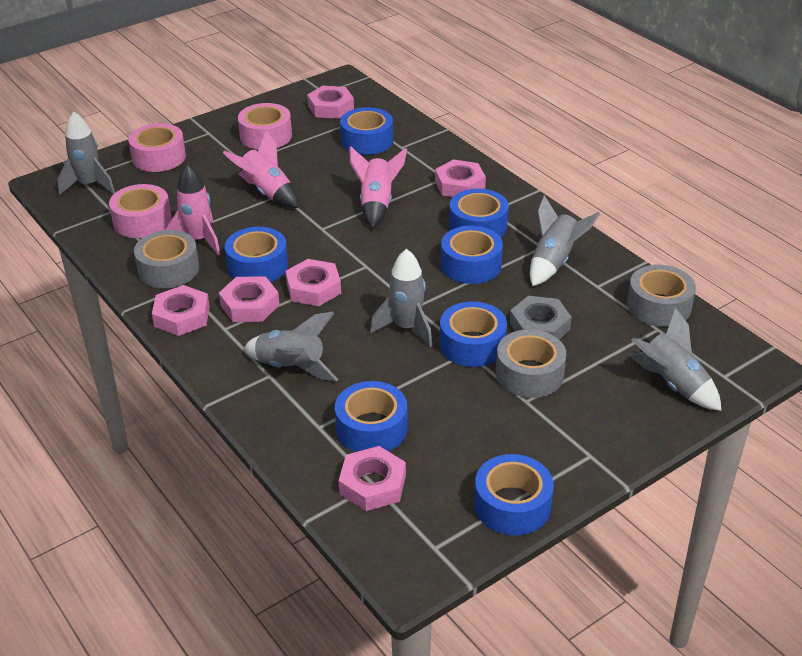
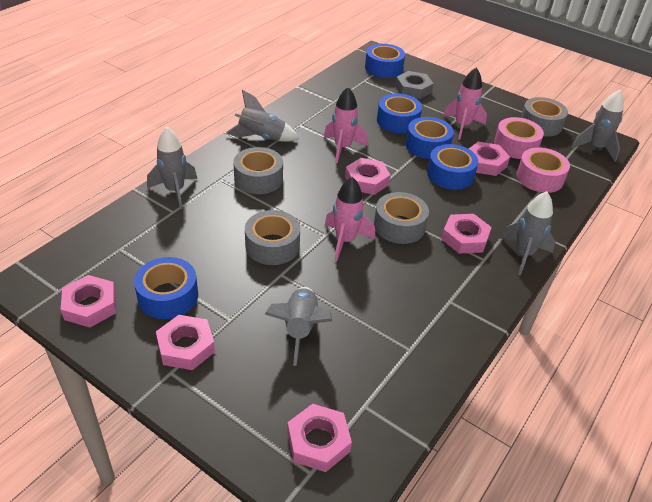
blue tape: [225,227,288,282] [335,381,408,452] [340,107,393,155] [440,301,507,367] [441,226,503,284] [449,189,509,237] [474,454,554,536] = 7 -> [134,257,198,319] [365,44,405,78] [377,93,422,133] [406,117,454,159] [427,144,478,190] = 5
grey tape: [134,230,199,288] [496,329,566,398] [627,265,696,327] = 3 -> [233,147,283,194] [245,210,300,265] [374,192,429,244] [521,97,568,137] = 4
pink tape: [109,184,172,238] [128,123,186,172] [238,103,292,150] = 3 -> [494,117,544,159] [516,148,570,193] = 2

